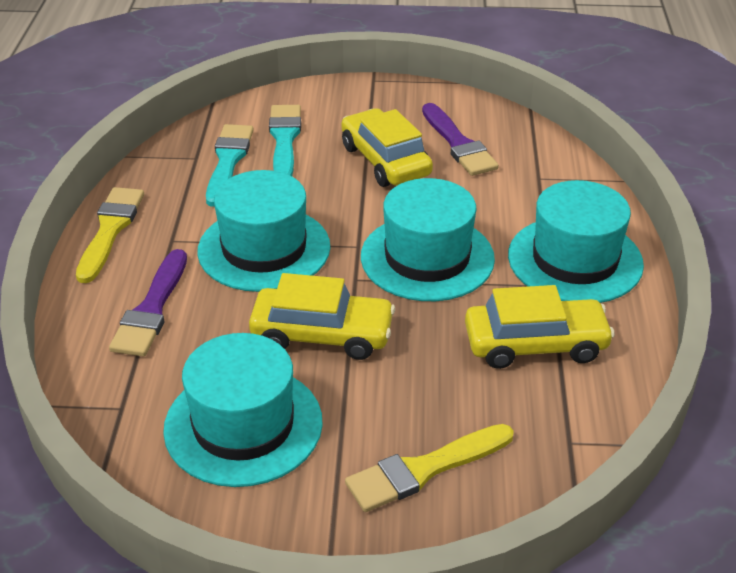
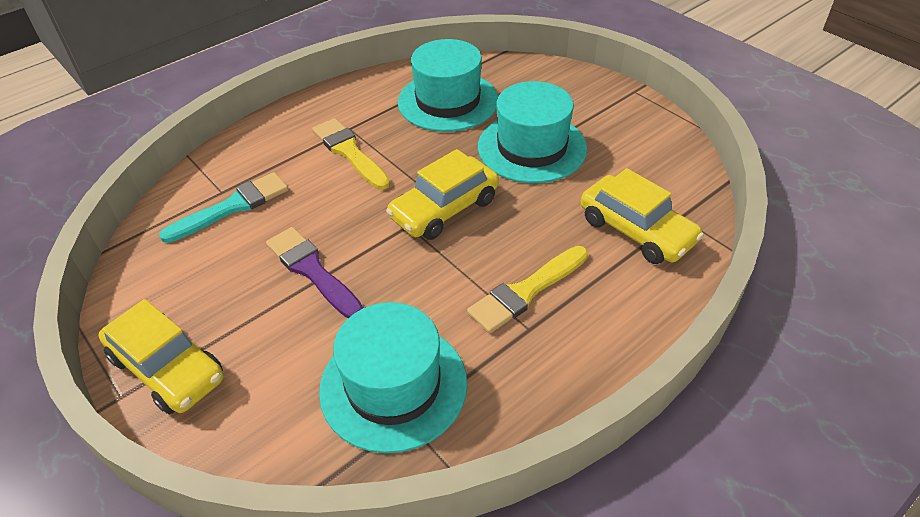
purple brush: [109,249,187,357] [422,103,499,176] = 2 -> [266,227,363,318] = 1
turquoise brush: [206,124,254,207] [269,105,301,176] = 2 -> [159,172,289,243] = 1
turquoise hat: [163,333,323,487] [197,170,330,292] [361,178,495,301] [508,180,644,303] = 4 -> [319,302,467,453] [398,39,498,132] [478,81,587,183] = 3

